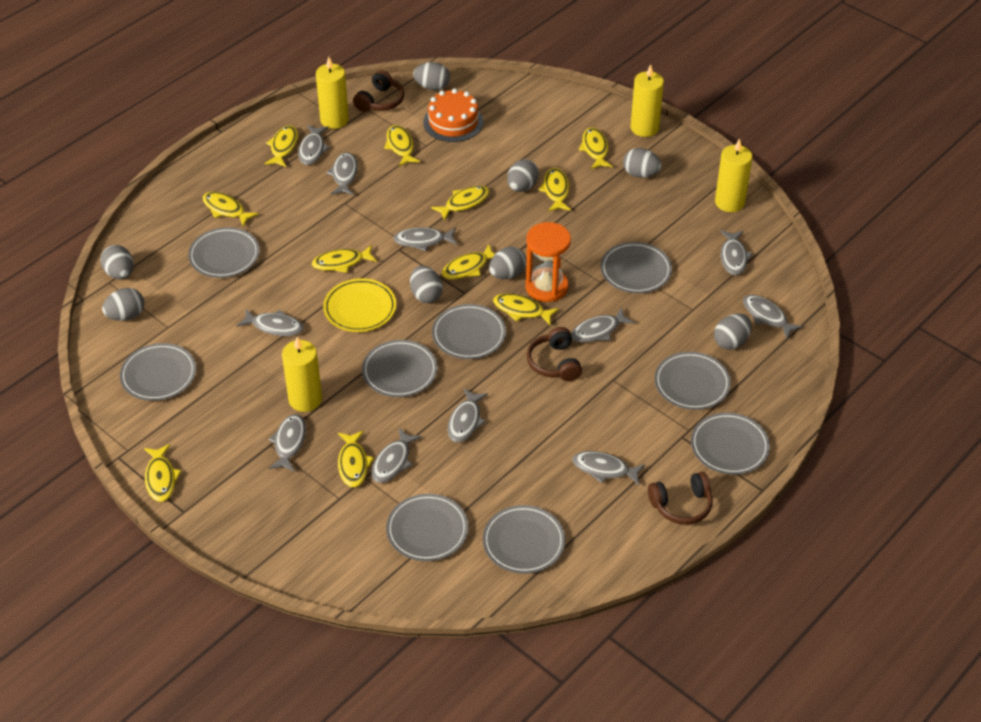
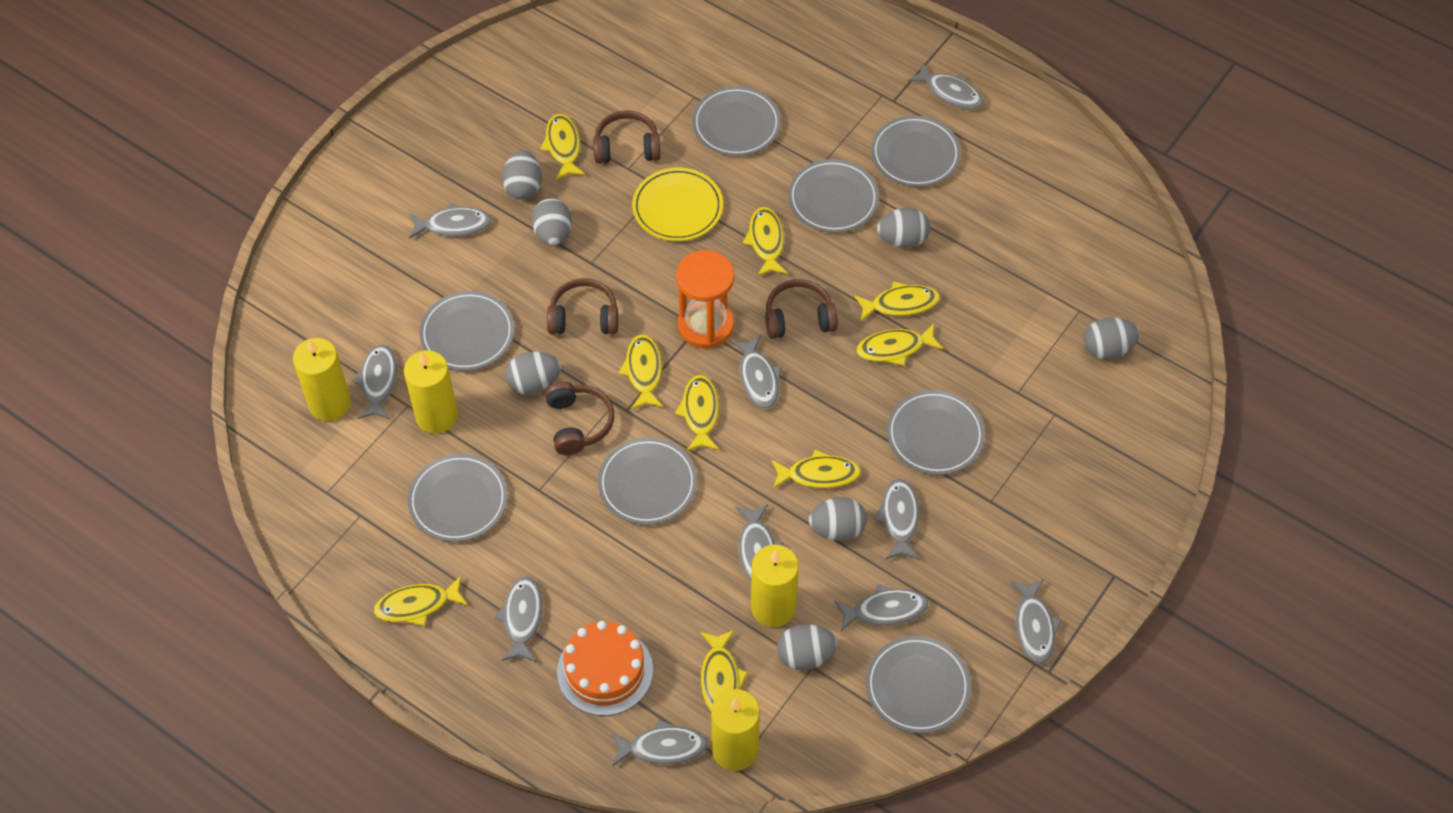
brown headphones: [353,70,405,112] [527,327,582,381] [648,472,713,525] = 3 -> [545,381,614,455] [547,278,618,335] [593,110,661,164] [765,279,838,339] = 4
grey egg: [100,245,134,279] [102,288,144,321] [410,266,443,303] [413,62,450,90] [489,247,526,279] [507,159,539,192] [623,148,662,178] [714,313,752,350] = 8 -> [502,150,542,200] [505,352,561,394] [532,198,572,246] [777,624,838,670] [809,497,867,541] [877,208,930,248] [1084,318,1139,359] = 7
grey fish: [237,309,304,336] [268,414,306,472] [298,125,330,165] [326,152,358,195] [371,428,422,483] [393,227,457,251] [448,388,488,442] [571,307,635,343] [572,451,645,485] [720,230,753,275] [743,295,803,339] = 11 -> [352,344,397,419] [409,203,492,239] [495,576,543,662] [611,719,708,766] [731,335,782,408] [735,504,784,581] [834,584,928,631] [874,479,919,559] [907,63,984,110] [1010,579,1061,664] = 10
grey plate: [120,343,196,401] [188,227,260,278] [362,340,438,397] [386,494,469,561] [432,304,506,359] [483,505,565,574] [600,242,672,293] [655,352,731,410] [691,413,770,475] = 9 -> [408,454,508,542] [419,291,514,371] [598,438,697,525] [692,86,781,156] [788,159,879,233] [866,636,971,734] [871,116,961,187] [887,390,985,475] = 8
yellow fish: [144,444,181,502] [203,192,259,227] [264,125,298,167] [312,245,377,273] [338,431,374,488] [384,125,420,167] [431,186,489,221] [442,244,495,280] [493,293,559,325] [538,168,571,212] [578,127,613,169] = 11 -> [373,576,468,626] [540,114,585,180] [619,334,663,410] [675,375,719,451] [700,630,748,711] [743,207,788,276] [771,449,861,489] [854,281,940,321] [856,324,943,366] = 9

